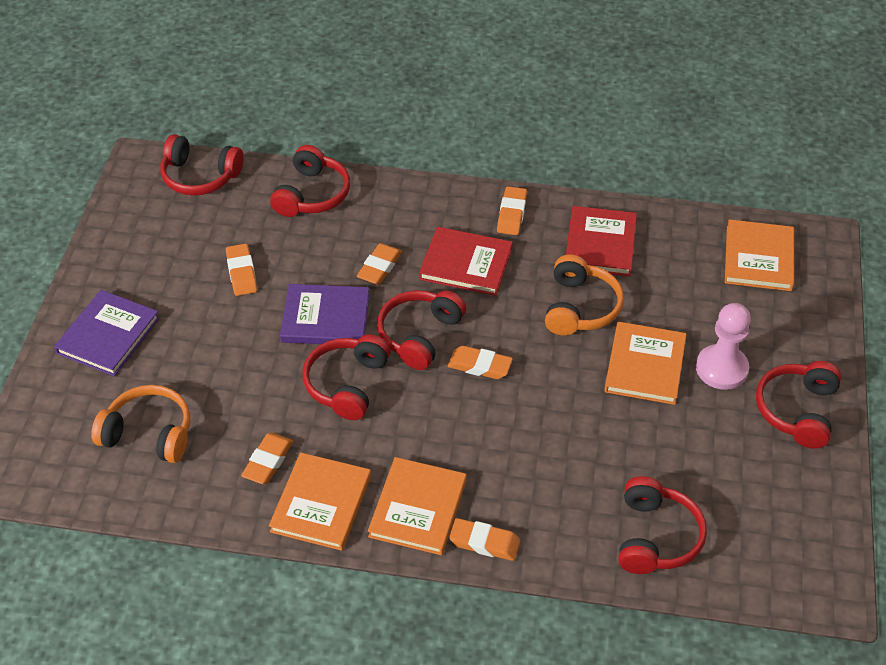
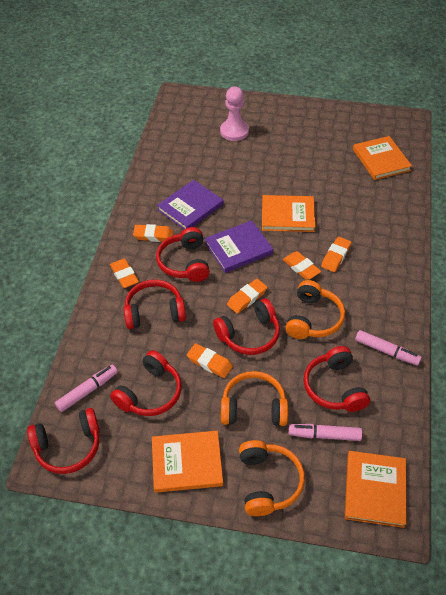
orange headphones: [91,385,190,463] [545,254,624,336] = 2 -> [221,371,288,426] [239,440,305,516] [285,280,345,339] = 3
pink marker: none = 0 -> [55,364,118,412] [289,424,362,441] [355,330,422,366] = 3
red book: [419,227,513,296] [566,206,637,276] = 2 -> none = 0

